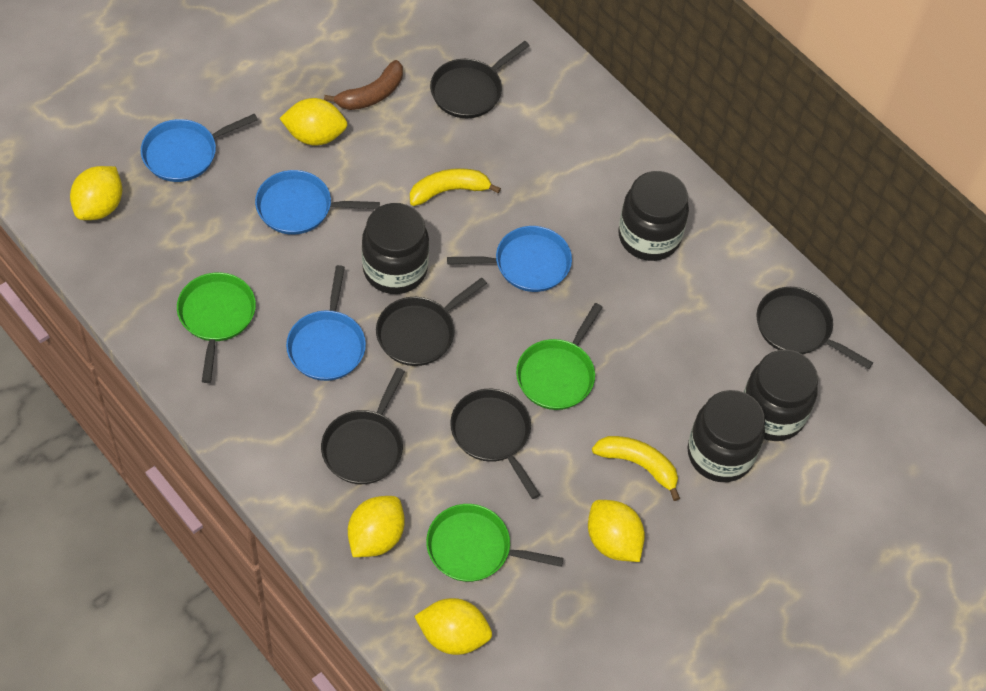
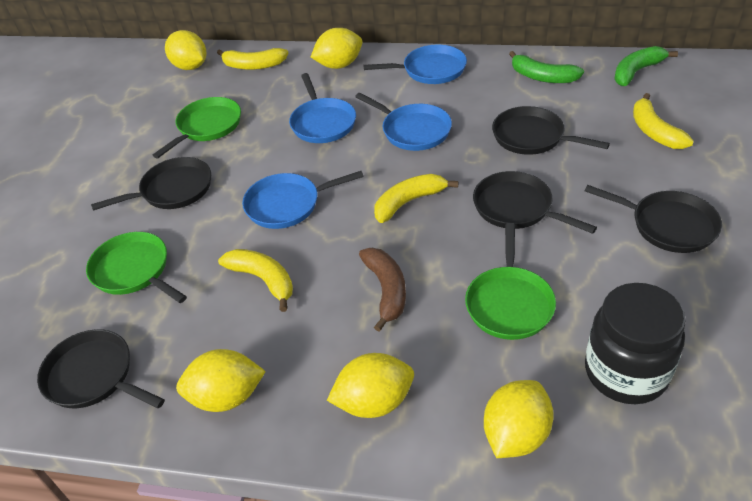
black jar: [362,203,429,294] [618,171,689,261] [687,390,765,482] [744,349,818,441] = 4 -> [585,283,686,404] = 1
green banana: none = 0 -> [509,51,584,83] [614,46,678,86] = 2
yellow banana: [410,168,501,206] [592,436,680,501] = 2 -> [217,48,288,70] [218,249,293,312] [374,174,458,223] [633,93,694,149] = 4

